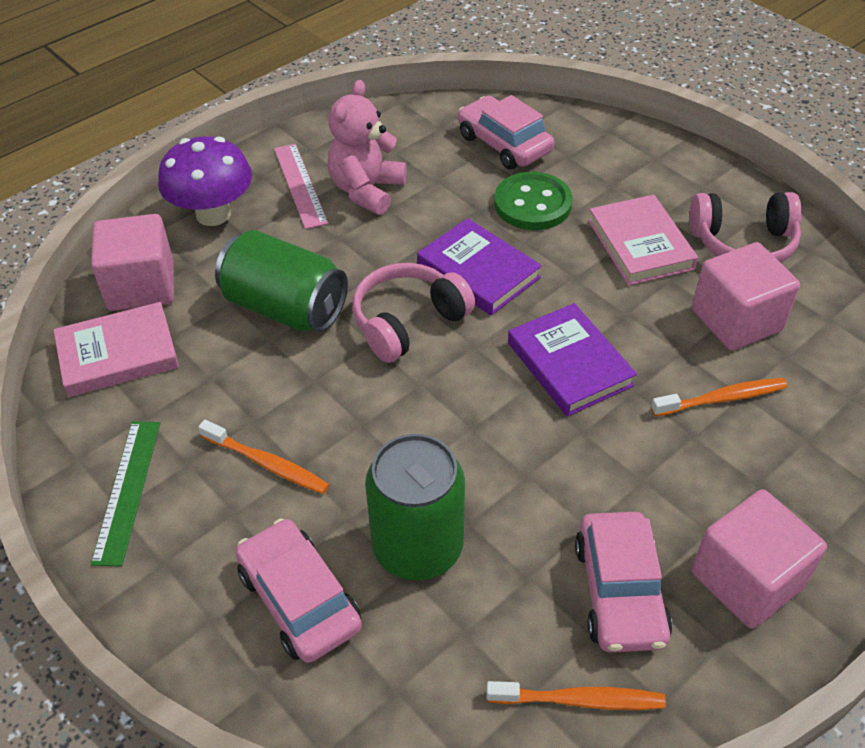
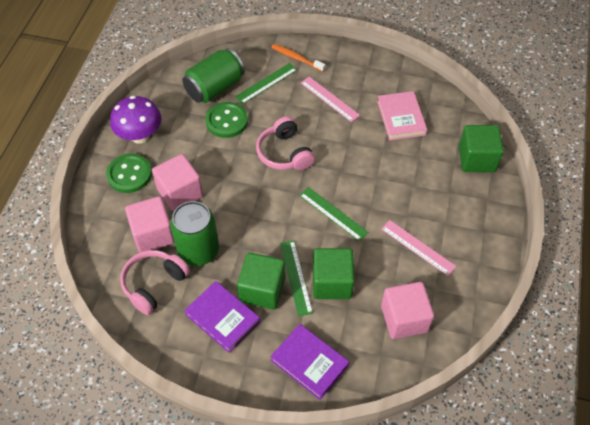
green button: [494,172,573,230] = 1 -> [106,154,152,193] [205,102,248,138] = 2
green cube: none = 0 -> [237,252,285,309] [313,248,355,299] [459,125,504,172] = 3
green ruler: [91,421,160,567] = 1 -> [235,63,297,104] [280,240,313,317] [299,187,368,241] = 3
orange toothbrush: [198,420,330,494] [486,681,666,710] [651,378,788,416] = 3 -> [271,44,325,72] = 1
pink book: [53,302,179,397] [588,195,698,286] = 2 -> [377,91,427,141] = 1
pink car: [235,518,362,663] [458,95,554,169] [575,512,673,652] = 3 -> none = 0
pink ruler: [274,144,328,229] = 1 -> [301,77,360,122] [381,220,456,276] = 2
pink teddy bear: [328,80,407,215] = 1 -> none = 0

